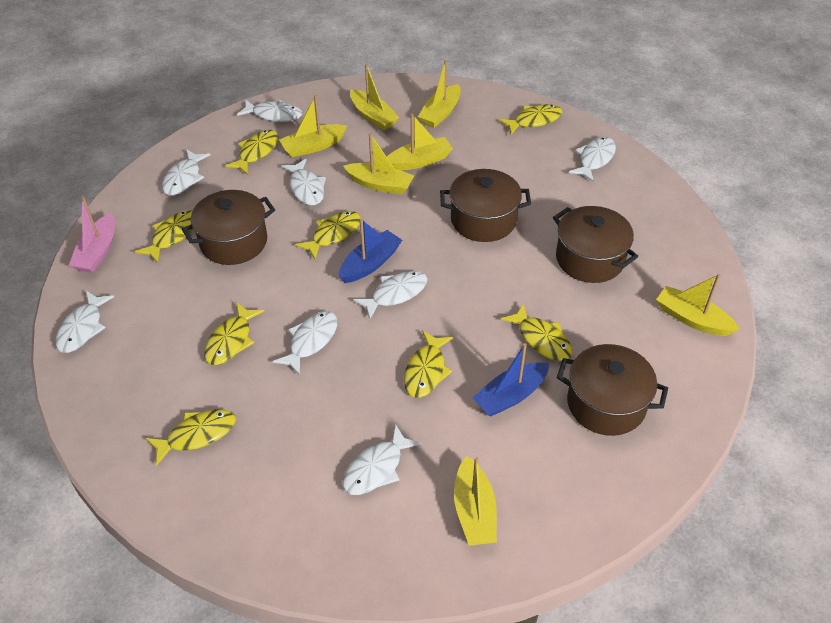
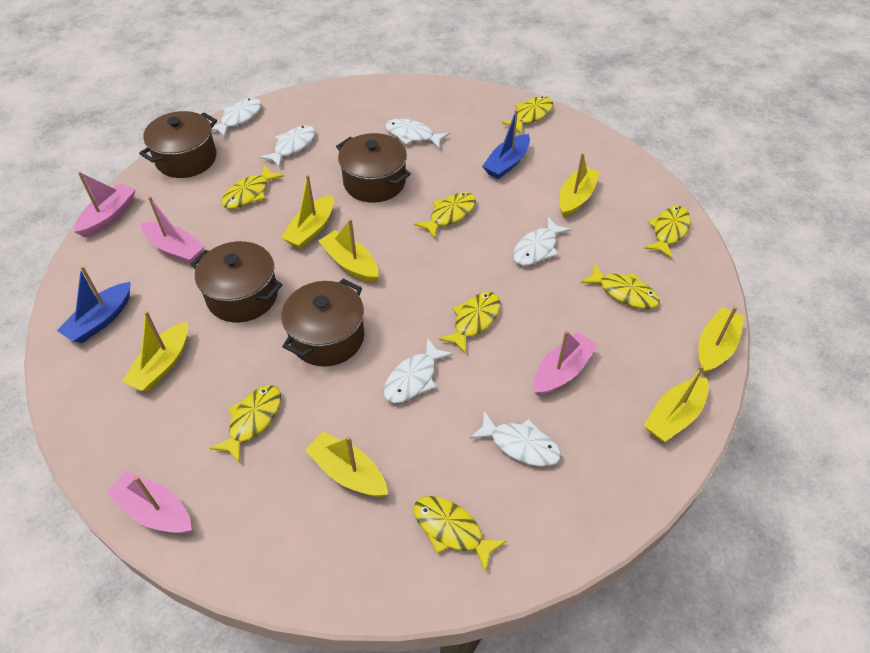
pink boat: [69,196,115,273] = 1 -> [74,172,136,237] [106,471,192,533] [141,196,205,264] [534,331,597,396] = 4
white fish: [55,291,114,353] [162,149,211,196] [237,99,302,122] [273,311,338,376] [281,159,326,205] [342,424,421,495] [353,271,428,319] [569,137,616,182] = 8 -> [212,98,262,138] [259,125,315,168] [383,338,453,403] [385,119,449,148] [469,411,561,466] [513,217,572,266] = 6

